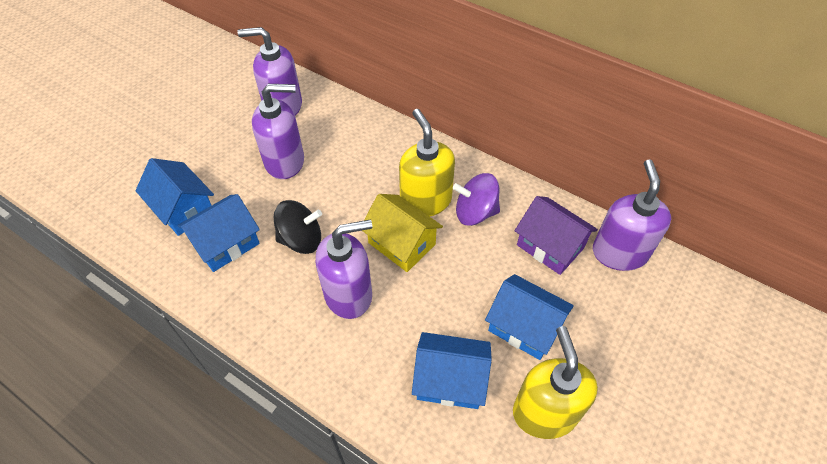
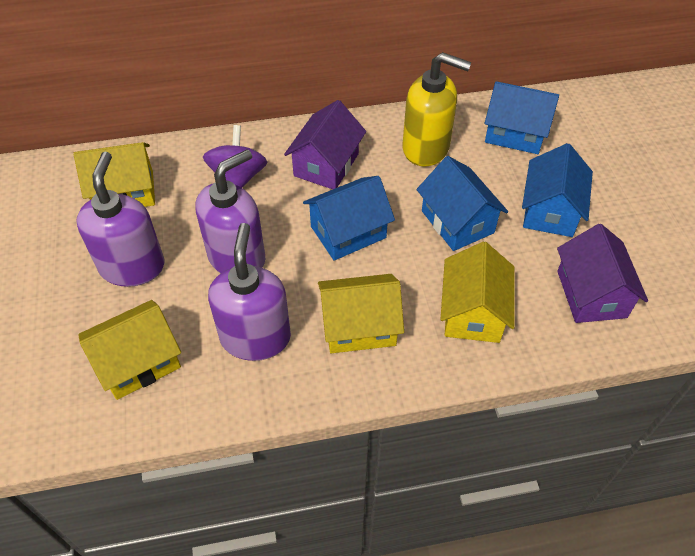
black spinning top: [274,200,322,254] = 1 -> none = 0
purple house: [515,196,598,275] = 1 -> [284,100,366,189] [557,224,648,323] = 2
purple soap dispenser: [237,27,302,116] [252,84,304,179] [316,219,372,319] [593,159,671,271] = 4 -> [76,152,164,287] [196,149,265,273] [208,223,291,361] = 3
yellow house: [362,194,443,272] = 1 -> [74,142,155,207] [78,300,181,400] [318,274,404,353] [440,242,515,343] = 4
yellow soap dispenser: [399,109,455,217] [513,326,598,439] = 2 -> [403,52,472,166] = 1

